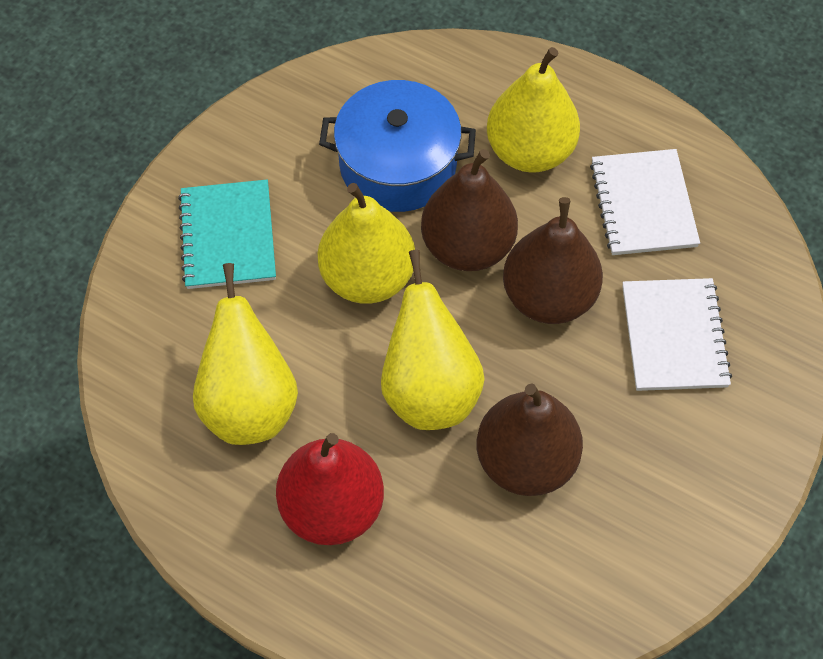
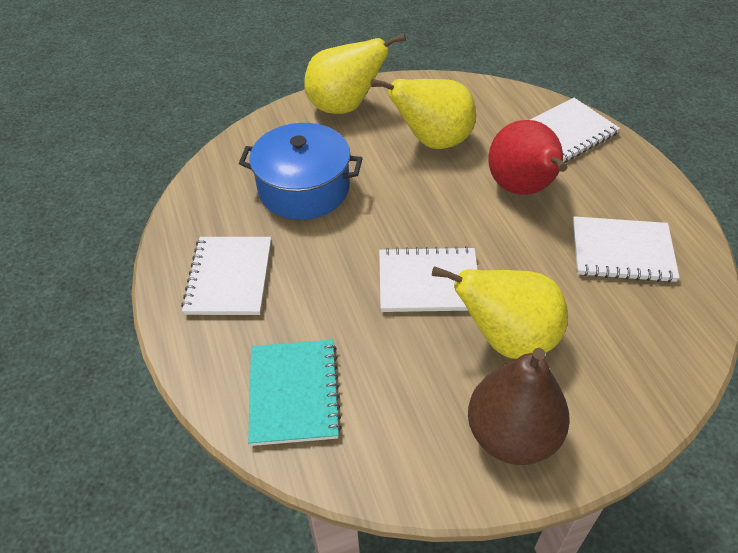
brown pear: [421,149,518,271] [477,383,583,496] [503,197,603,324] = 3 -> [468,348,570,465] = 1
white notebook: [590,149,700,255] [622,278,732,391] = 2 -> [181,237,271,315] [379,246,478,312] [530,98,620,163] [573,216,680,283] = 4
yellow pear: [193,263,298,445] [318,183,415,304] [381,250,485,430] [487,47,580,173] = 4 -> [304,34,406,114] [371,79,476,149] [432,266,568,359] = 3

